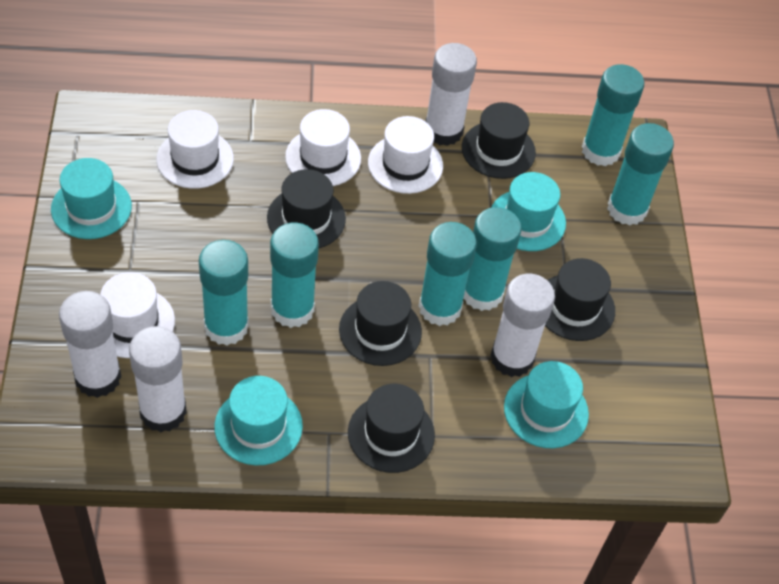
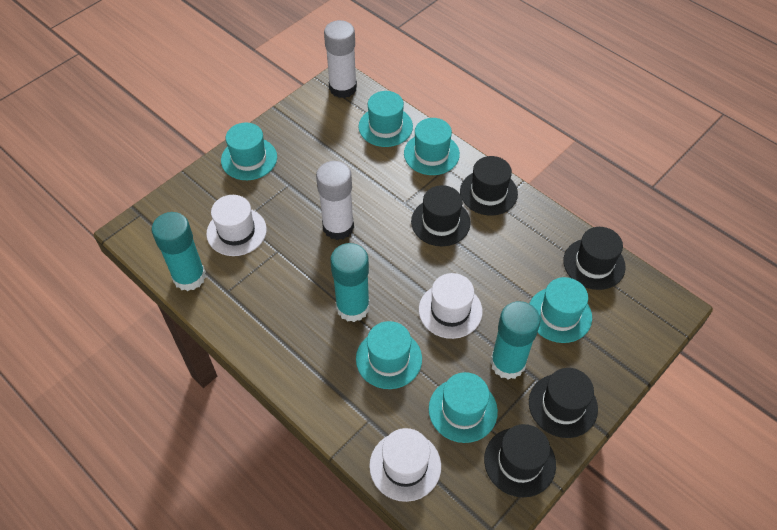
turquoise glue stick: [199,240,249,346] [270,223,319,328] [419,222,477,326] [463,207,522,311] [582,64,644,166] [607,123,674,226] = 6 -> [152,212,206,291] [330,243,370,322] [490,301,541,379] = 3
turquoise hat: [51,158,132,239] [214,376,303,466] [491,172,566,251] [504,361,589,448] = 4 -> [221,122,277,180] [356,321,422,389] [359,91,413,147] [404,118,460,175] [429,372,498,443] [529,277,592,343] = 6
white glue stick: [59,291,121,398] [129,326,187,432] [425,43,477,146] [490,274,555,377] = 4 -> [316,161,354,240] [324,20,357,98] = 2
white hat: [100,272,175,358] [156,110,234,189] [285,109,361,186] [368,116,443,194] = 4 -> [206,195,267,256] [369,428,441,502] [419,273,483,339] = 3

